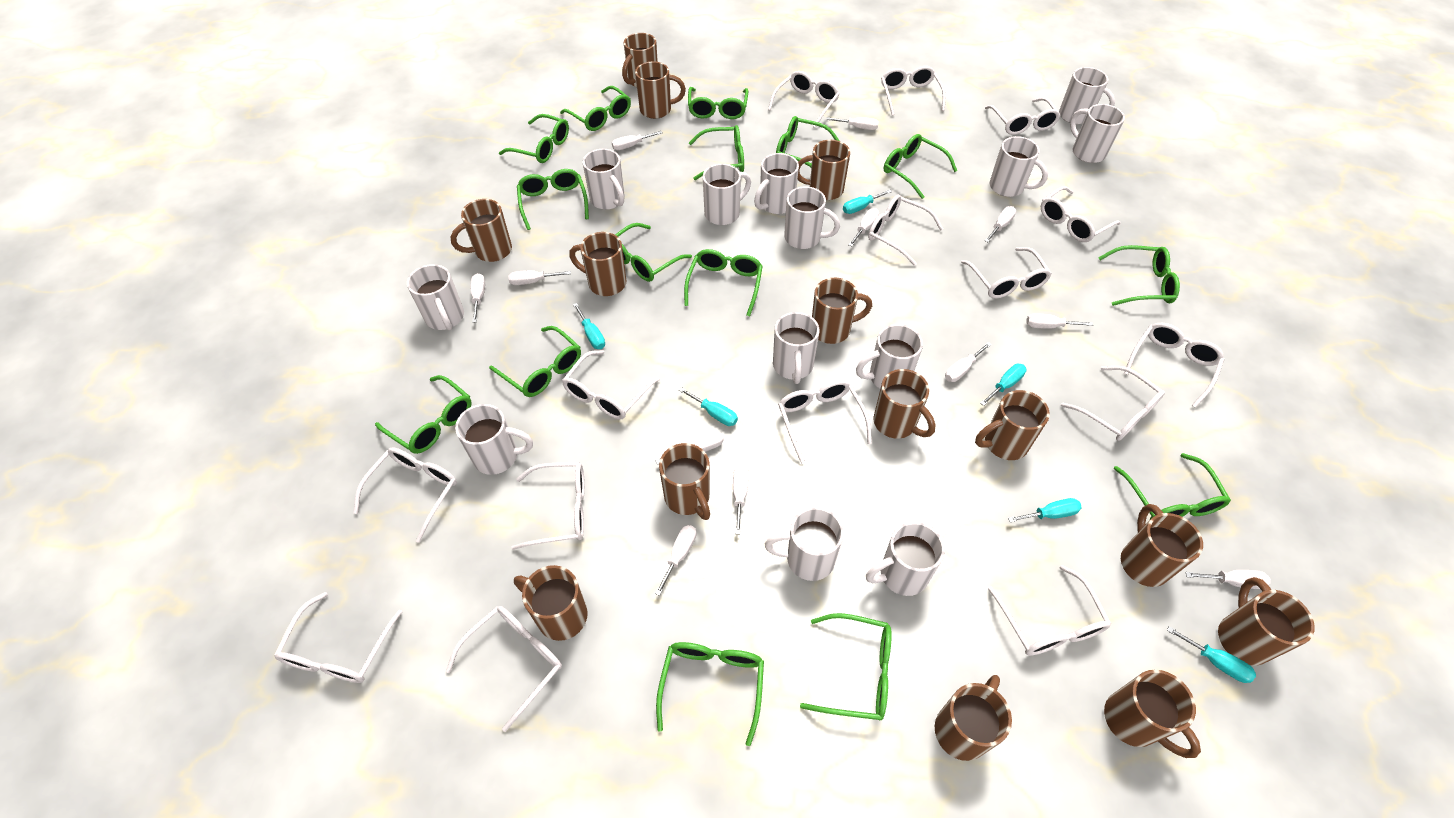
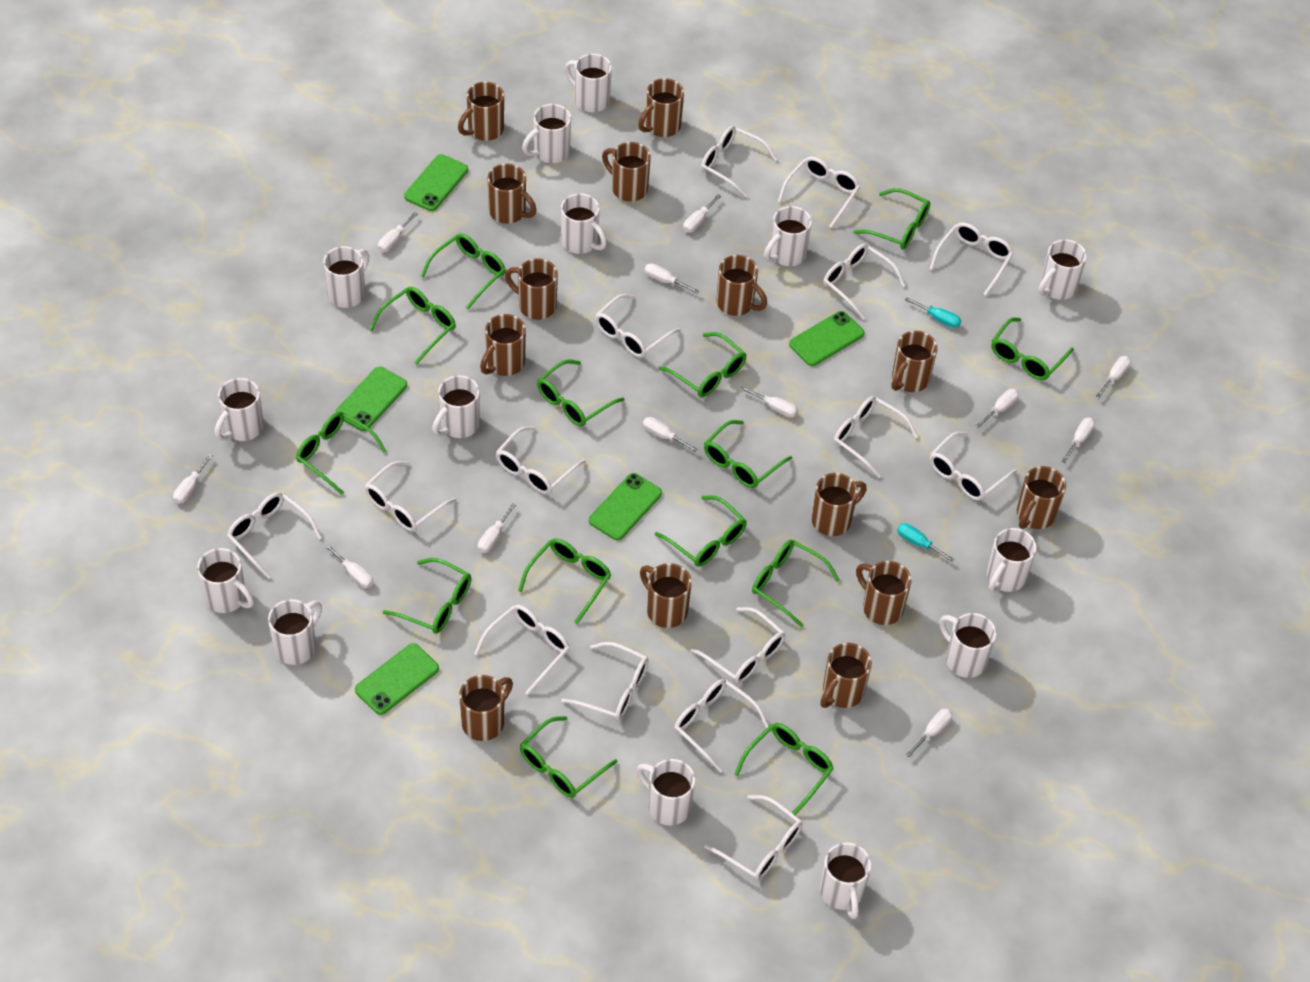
green glasses: [375,375,472,454] [489,326,581,397] [499,114,569,163] [517,169,589,230] [560,86,631,131] [615,223,692,282] [656,642,764,746] [684,249,763,316] [688,87,748,119] [689,125,744,180] [776,116,840,167] [800,613,892,720] [884,134,957,199] [1098,245,1180,306] [1114,453,1231,519] = 15 -> [296,412,387,495] [370,287,456,365] [383,558,471,634] [421,233,506,309] [518,538,611,624] [520,716,617,798] [537,359,625,426] [655,495,747,567] [659,332,746,397] [704,420,792,488] [734,723,834,815] [752,540,840,627] [853,188,930,249] [991,317,1074,380] = 14
green phone: none = 0 -> [335,367,407,431] [355,643,439,715] [404,154,468,211] [589,473,662,540] [789,311,864,366] = 5
turquoise screwdriver: [573,303,605,349] [679,387,738,426] [843,190,892,214] [980,363,1026,406] [1008,498,1082,522] [1167,626,1256,683] = 6 -> [897,523,955,562] [905,297,961,328] = 2
white mug: [407,264,464,331] [455,404,533,475] [582,149,625,210] [703,164,751,225] [754,153,799,214] [765,507,844,581] [773,312,820,384] [784,186,840,249] [856,324,923,388] [866,522,945,596] [990,136,1048,197] [1059,67,1115,124] [1070,104,1125,163] = 13 -> [197,548,254,613] [215,378,264,441] [268,599,322,665] [323,246,369,308] [432,375,480,438] [522,104,571,163] [561,193,607,254] [565,54,612,112] [636,759,696,826] [764,206,812,266] [820,842,871,919] [939,613,996,678] [987,528,1037,592] [1038,239,1087,300] = 14

